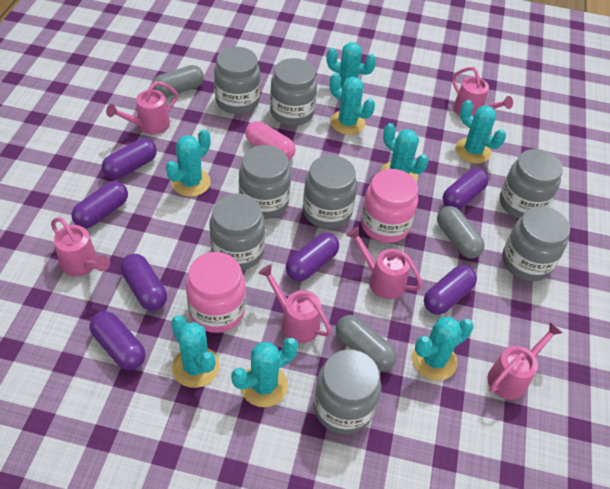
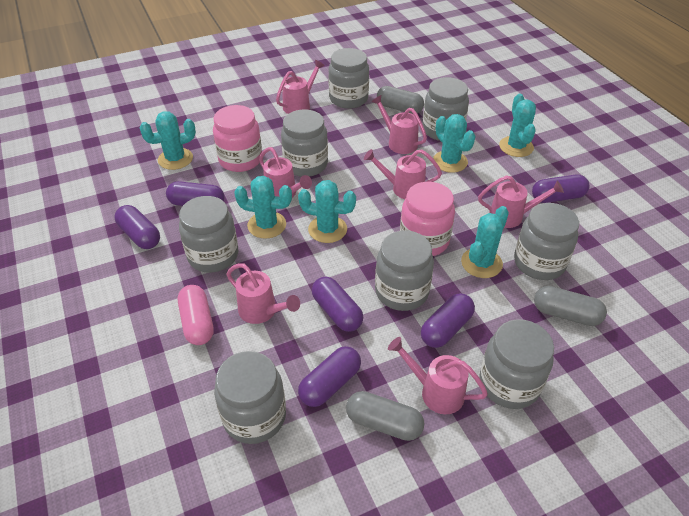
pink watering can: [51,217,110,276] [106,81,178,134] [258,264,332,343] [346,227,423,299] [452,67,513,117] [487,322,563,400] = 6 -> [226,263,300,324] [259,147,312,198] [276,60,325,114] [364,149,442,199] [371,95,427,154] [388,337,488,414] [478,175,564,228] = 7
purple capsule: [71,181,128,228] [89,311,146,370] [101,138,157,180] [120,254,167,311] [286,233,339,281] [424,265,477,315] [443,168,489,210] = 7 -> [115,205,160,249] [166,181,225,206] [298,346,361,407] [312,276,363,332] [421,293,475,348] [532,174,589,203] = 6
turquoise cactus: [166,129,211,197] [171,315,220,388] [231,338,298,407] [326,42,376,91] [330,73,375,135] [381,123,429,181] [412,317,474,381] [455,100,506,164] = 8 -> [140,111,196,170] [234,176,292,239] [298,180,356,243] [433,114,475,173] [461,206,509,278] [499,94,536,157] = 6

